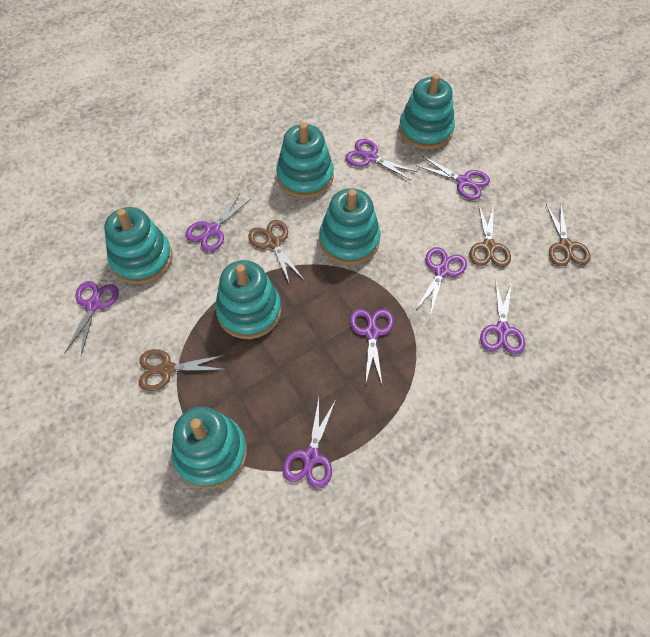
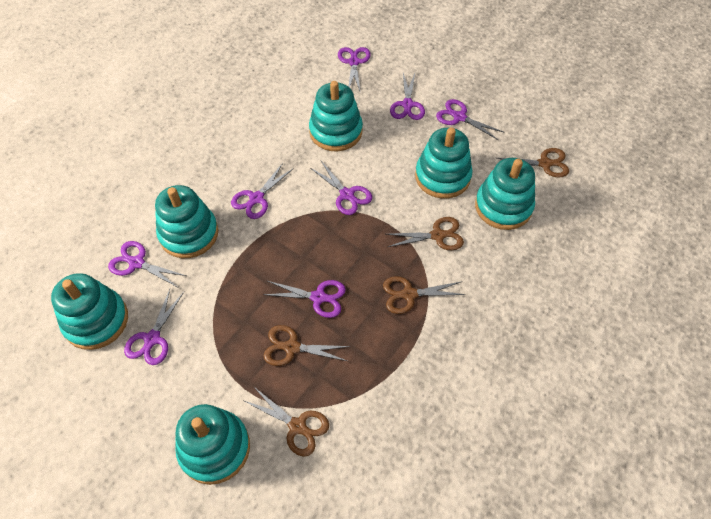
brown scissors: [139,349,227,391] [248,220,304,285] [469,203,511,267] [546,203,591,266] = 4 -> [243,386,329,457] [264,325,351,366] [383,276,466,314] [387,217,464,250] [497,148,569,177] = 5

